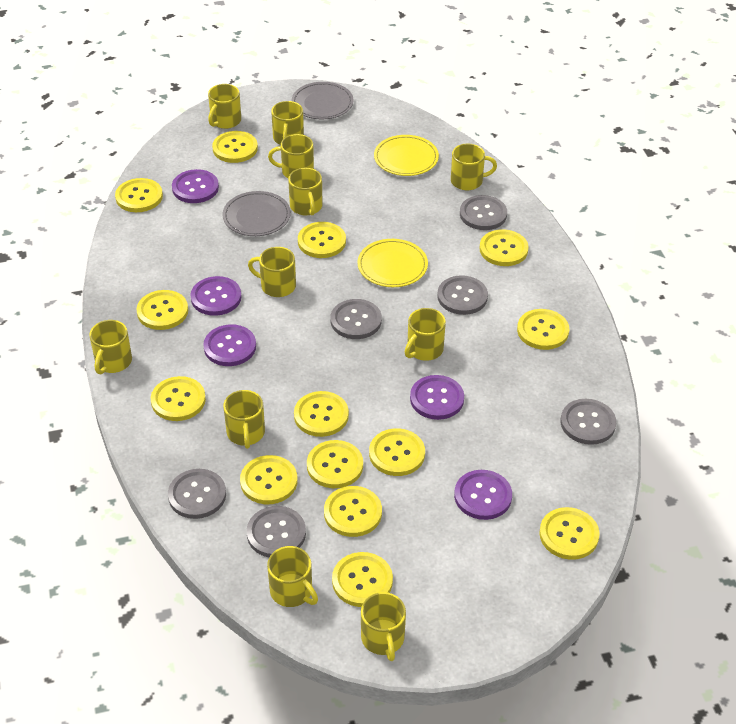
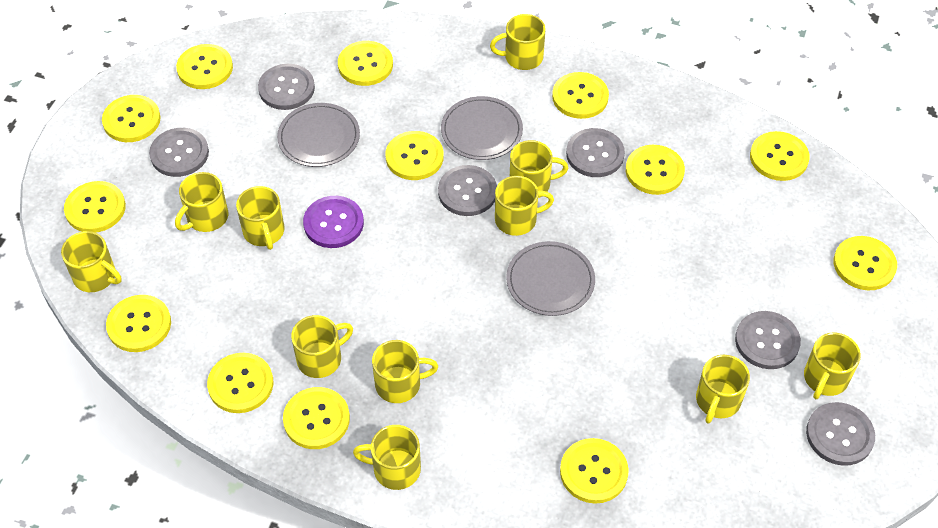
grey plate: [223,191,291,236] [291,82,354,119] = 2 -> [277,103,360,167] [441,96,523,160] [506,241,595,316] = 3
purple button: [172,169,219,203] [190,276,242,316] [203,324,256,366] [410,375,464,420] [454,470,512,520] = 5 -> [303,196,364,248] = 1
yellow button: [115,178,163,212] [137,290,188,330] [151,376,206,421] [212,131,258,163] [240,455,298,504] [294,391,349,437] [298,222,346,258] [307,440,363,488] [324,486,382,537] [332,552,393,607] [369,428,425,476] [479,229,529,266] [517,309,569,350] [539,507,600,560] = 14 -> [64,181,126,233] [102,95,161,142] [106,295,171,352] [176,44,233,89] [207,353,273,413] [283,387,350,449] [338,41,393,86] [386,131,444,180] [552,72,609,119] [560,438,629,504] [626,145,685,195] [750,131,810,181] [834,236,897,290] = 13
yellow plate: [357,239,428,287] [374,135,439,176] = 2 -> none = 0

